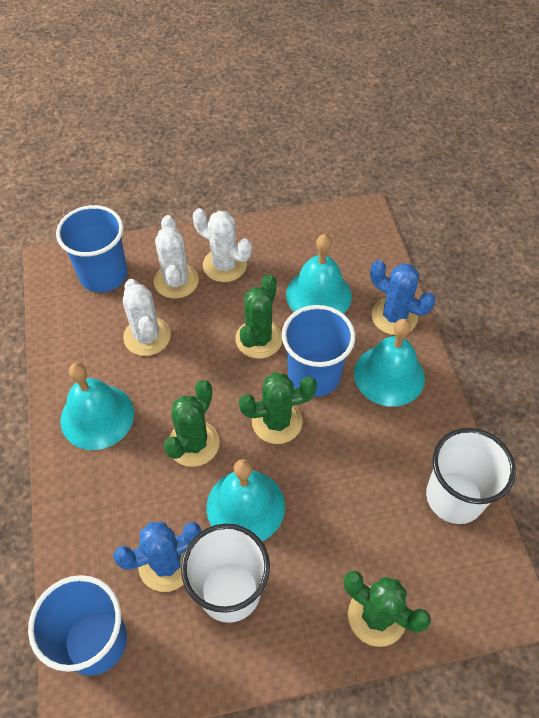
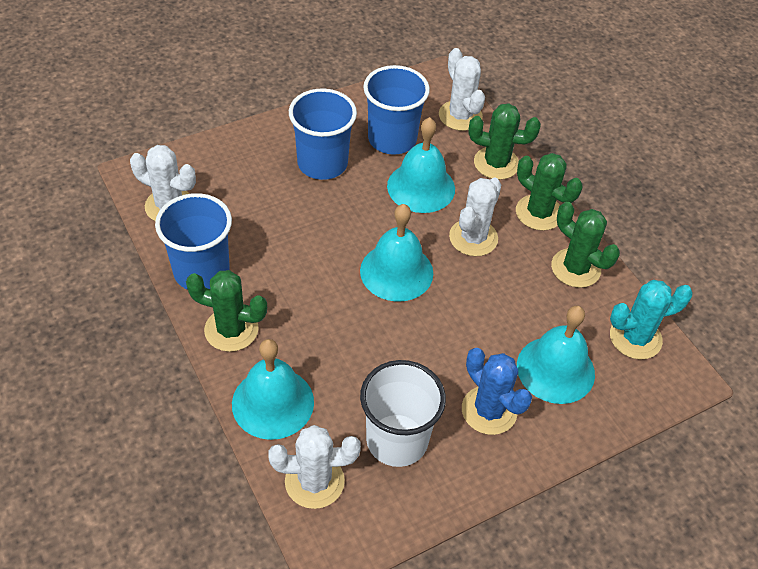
blue cactus: [113,522,202,592] [370,260,436,335] = 2 -> [462,348,532,435] = 1
turquoise cactus: none = 0 -> [610,280,693,360] = 1
white cactus: [123,279,171,356] [154,215,199,299] [193,208,252,282] = 3 -> [130,145,196,221] [268,425,361,509] [439,48,485,131] [449,177,502,256] = 4
white cup: [181,524,270,623] [426,428,516,524] = 2 -> [360,360,446,467] = 1

